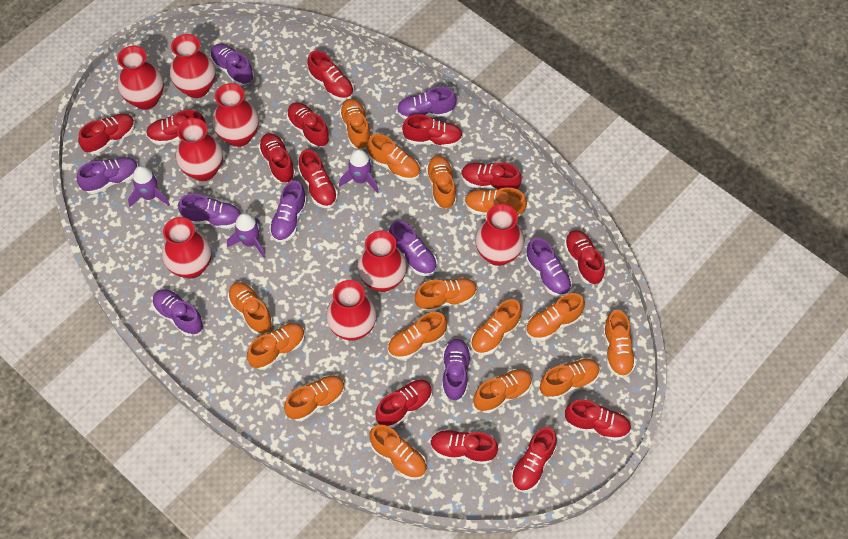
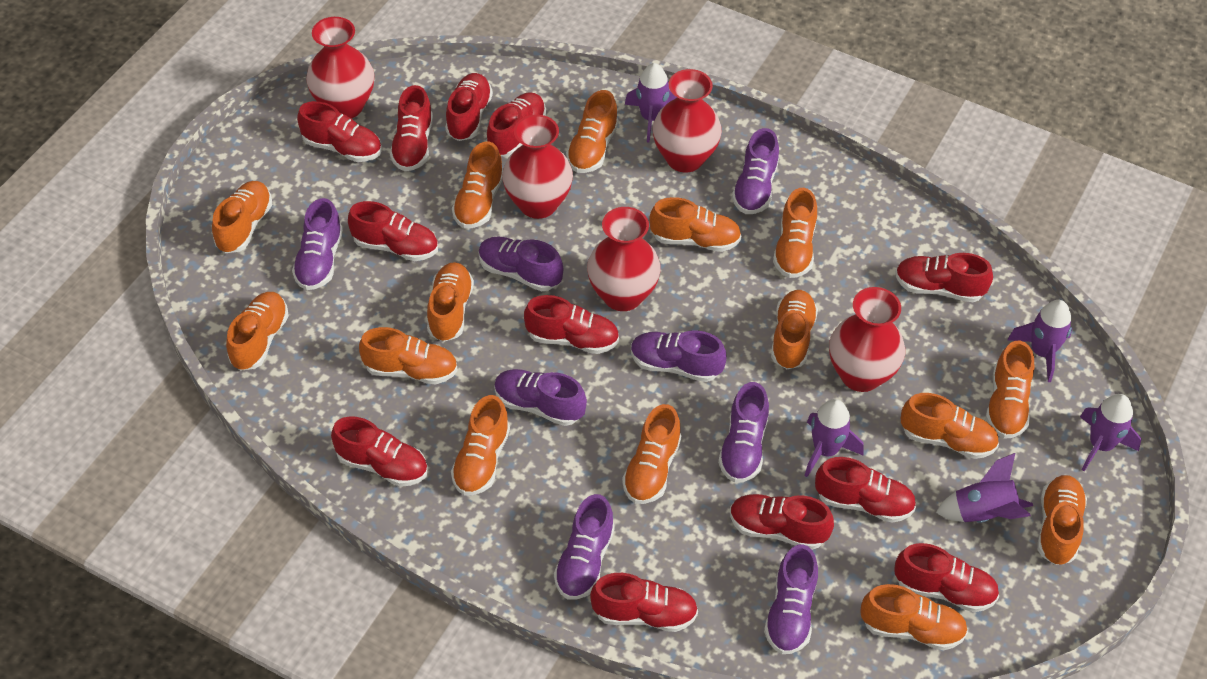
purple rocket: [128,166,170,207] [227,213,266,258] [339,149,379,193] = 3 -> [625,63,677,143] [805,399,864,477] [936,453,1033,523] [1008,300,1072,382] [1080,394,1141,471] = 5
purple shoe: [76,157,138,194] [152,289,203,336] [178,194,241,229] [210,44,254,86] [269,181,307,242] [389,221,437,276] [397,87,456,120] [442,339,471,400] [526,238,572,297] = 9 -> [292,198,343,290] [479,237,563,291] [494,369,587,426] [554,494,615,600] [631,330,726,382] [718,382,769,483] [732,128,779,214] [764,544,818,654] = 8
red shoe: [78,114,135,154] [146,110,206,145] [258,133,296,183] [287,103,330,148] [299,150,338,208] [307,51,354,101] [375,380,432,428] [402,114,463,147] [430,430,498,464] [461,162,521,190] [511,427,557,492] [564,230,605,284] [565,400,631,441] = 13 -> [297,101,382,162] [331,416,428,487] [348,201,438,261] [390,85,433,171] [445,73,493,141] [486,92,546,157] [524,295,619,354] [590,573,698,632] [730,494,834,550] [815,457,916,523] [894,543,999,612] [895,253,993,302] = 12
red vase: [117,46,164,110] [162,217,211,279] [170,34,216,98] [176,118,223,181] [212,83,259,147] [326,280,377,341] [357,231,407,292] [475,204,524,266] = 8 -> [306,17,374,118] [502,115,573,219] [587,207,661,311] [653,69,722,172] [829,287,905,392] = 5

